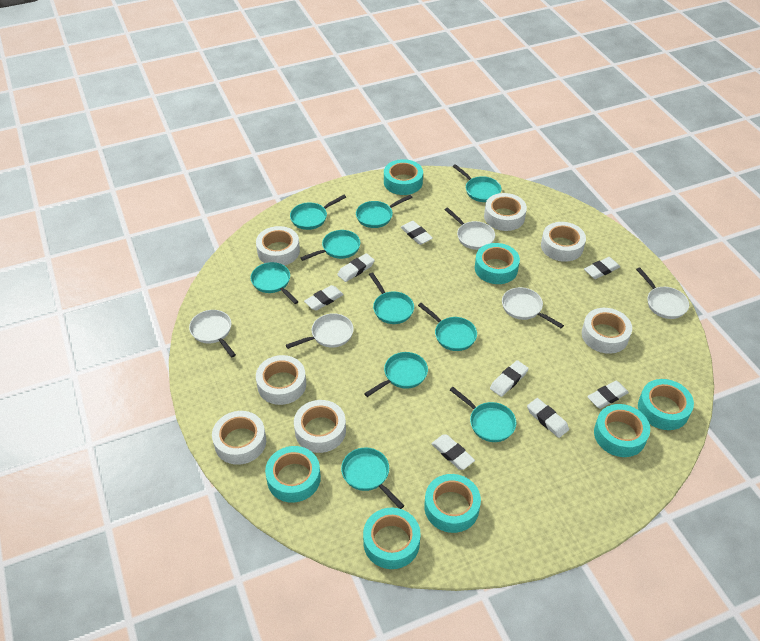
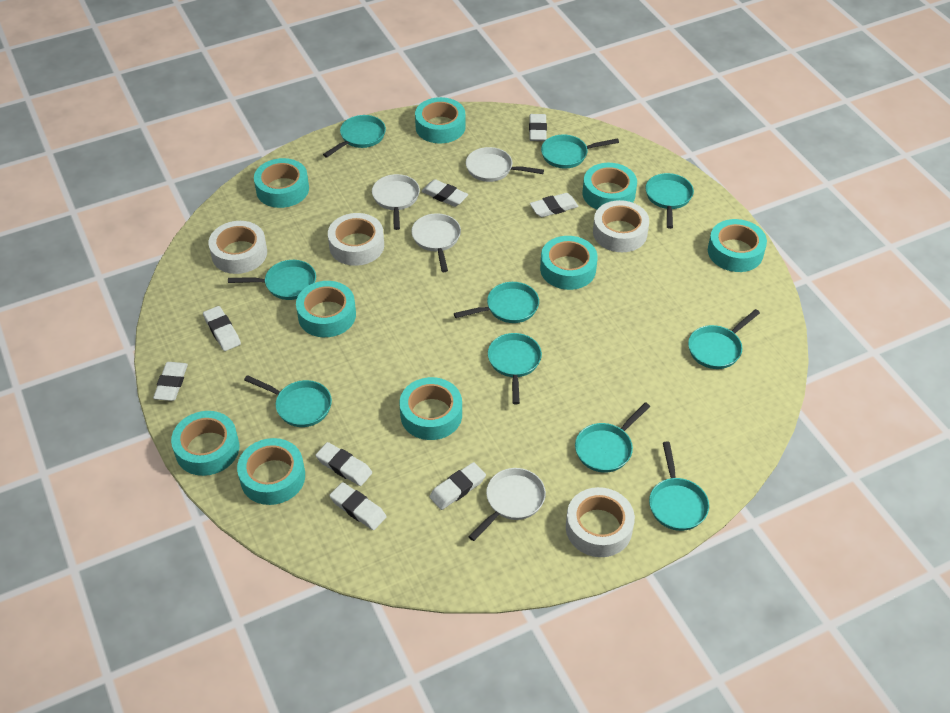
turquoise tape: [265,446,321,503] [363,508,421,569] [384,159,423,195] [424,474,481,533] [475,243,520,284] [594,404,650,457] [638,379,694,430] = 7 -> [171,411,239,476] [237,438,305,505] [254,158,309,208] [296,281,356,337] [399,377,462,440] [415,97,466,144] [540,236,598,290] [583,163,637,210] [708,219,767,272] = 9
white pan: [189,310,236,357] [286,313,354,349] [445,207,495,250] [502,287,564,328] [636,267,689,319] = 5 -> [372,174,420,230] [411,213,461,272] [466,147,544,182] [469,468,546,541] = 4
white tape: [212,411,266,465] [256,226,300,265] [256,355,306,405] [294,400,346,453] [484,193,527,231] [541,222,586,262] [582,308,632,354] = 7 -> [208,221,267,274] [328,213,384,266] [566,487,635,557] [593,200,649,252] = 4

